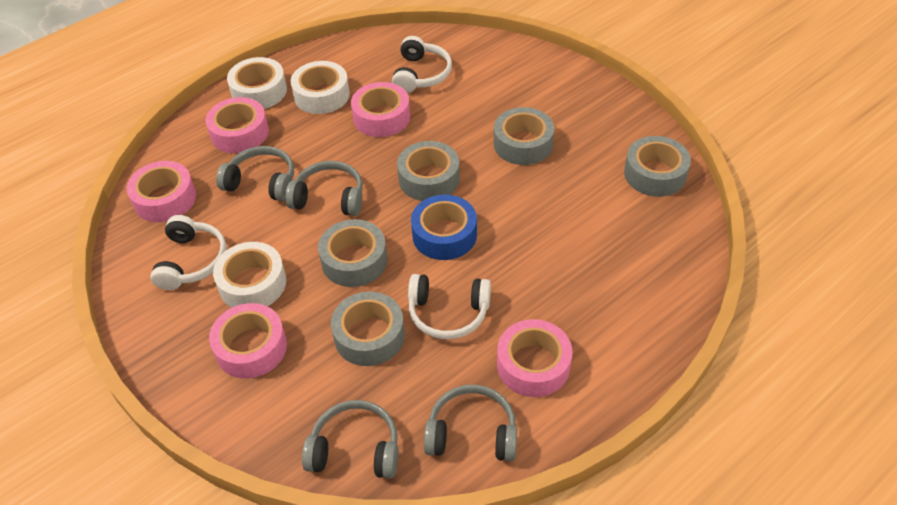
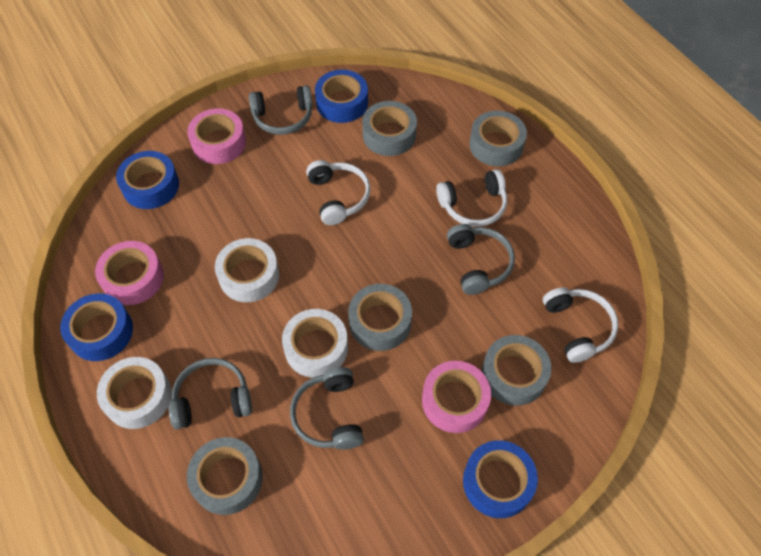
blue tape: [411,195,477,260] = 1 -> [60,293,133,361] [116,151,179,209] [315,70,368,123] [463,440,538,518] = 4
pink tape: [127,161,196,222] [206,97,269,153] [209,303,287,378] [351,82,410,137] [497,319,572,397] = 5 -> [95,241,164,305] [187,108,246,164] [422,361,491,433] = 3

